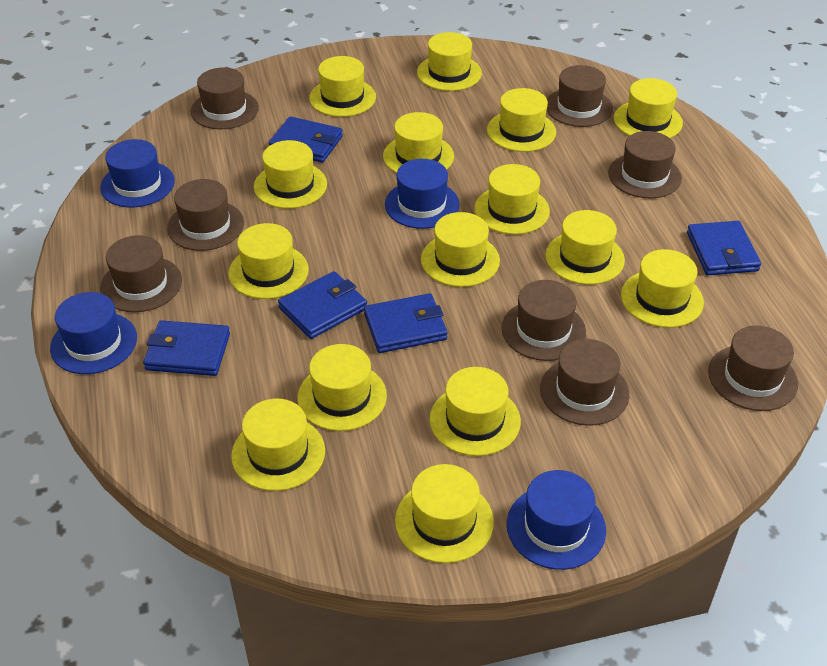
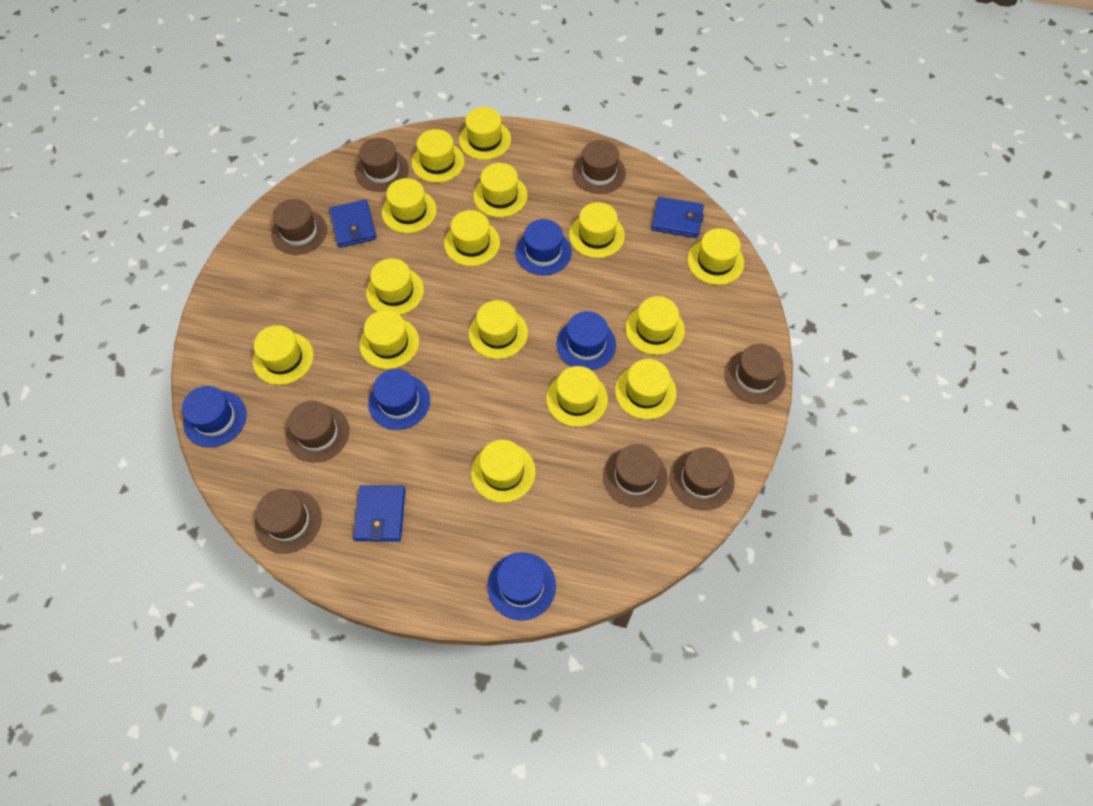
blue hat: [50,292,137,374] [100,139,175,208] [385,159,460,229] [507,470,606,570] = 4 -> [182,386,247,447] [368,369,430,430] [487,552,556,621] [515,219,572,275] [557,311,616,370] = 5
blue wallet: [143,320,230,376] [269,116,343,163] [278,271,367,339] [364,293,447,353] [687,221,761,275] = 5 -> [329,199,377,248] [353,485,406,542] [652,197,704,238] = 3

